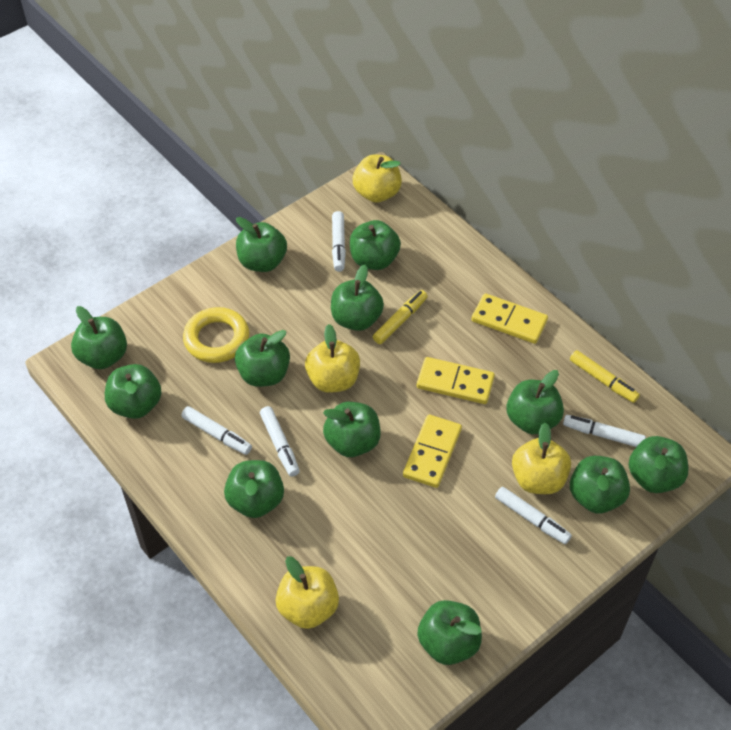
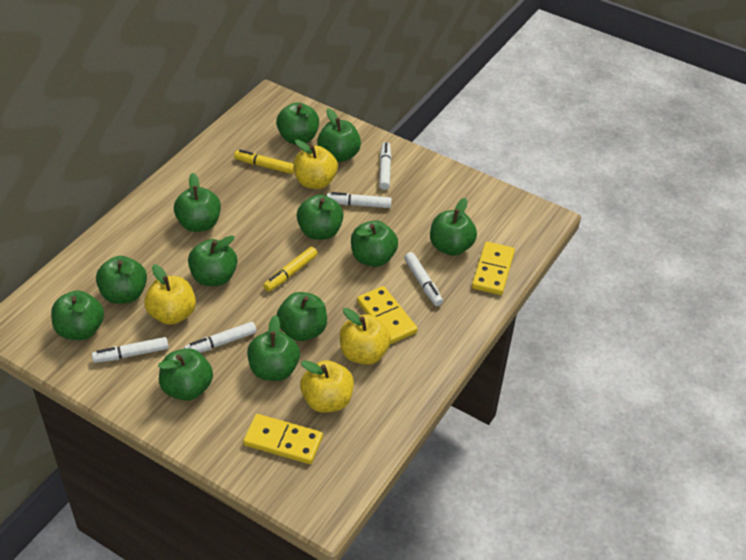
yellow ring: [183,307,249,363] = 1 -> none = 0

